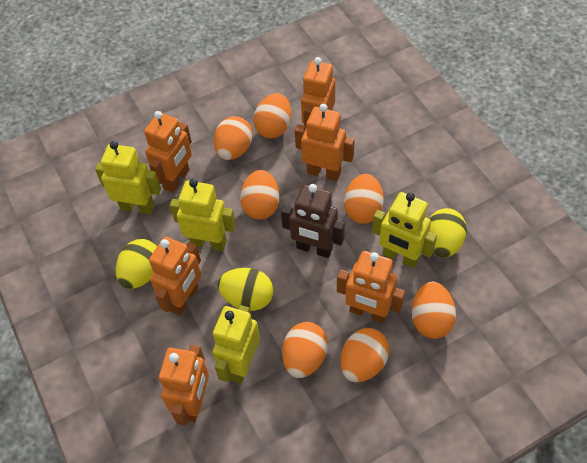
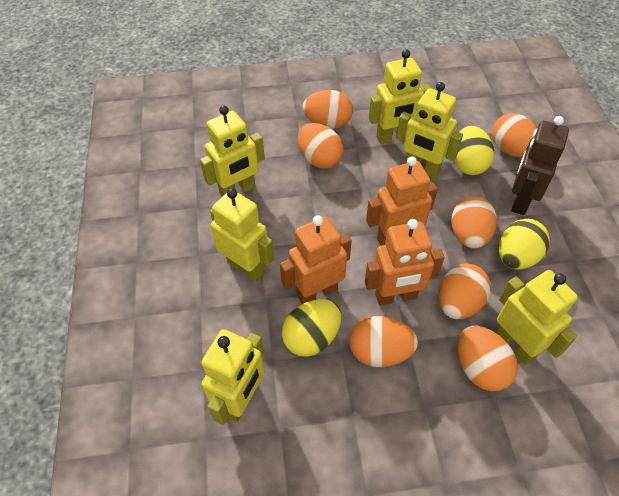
orange robot: [144,111,192,193] [149,237,201,316] [159,345,209,425] [295,104,355,181] [301,57,335,128] [337,251,405,323] = 6 -> [280,215,352,304] [365,219,445,306] [366,156,438,246] = 3
yellow robot: [95,141,161,215] [170,179,236,251] [213,305,260,384] [372,192,437,268] = 4 -> [200,106,265,197] [201,329,265,425] [210,188,274,282] [369,50,430,144] [396,82,463,178] [496,270,578,365] = 6

